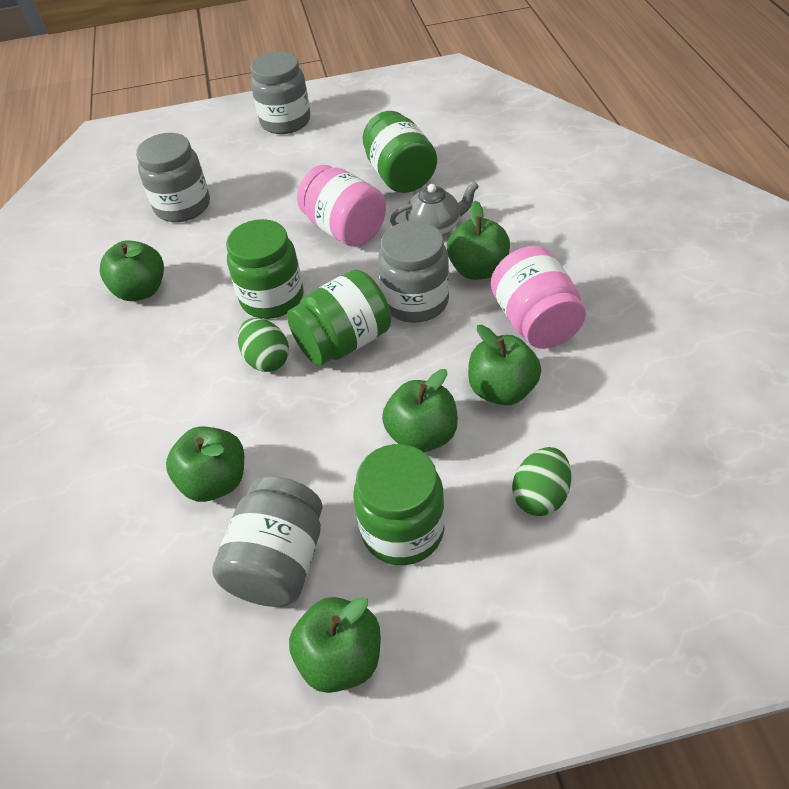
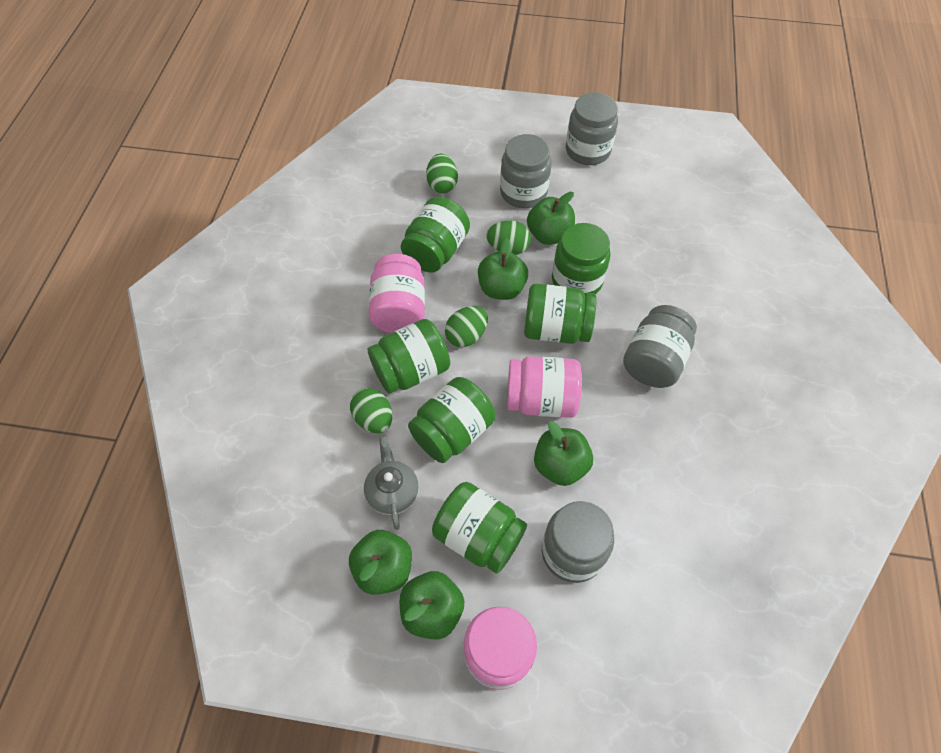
green apple: [100,240,164,301] [166,426,244,502] [289,597,381,693] [382,369,458,452] [447,200,510,280] [468,325,541,405] = 6 -> [349,530,412,595] [400,571,464,640] [478,238,528,300] [527,192,575,245] [534,421,593,486] = 5
green egg: [238,318,289,372] [512,447,571,516] = 2 -> [350,388,392,433] [426,154,458,193] [445,306,488,347] [486,221,531,255] = 4
green jar: [226,219,303,319] [287,270,391,366] [353,444,445,565] [362,111,437,193] = 4 -> [368,319,450,393] [401,197,470,272] [408,377,495,463] [432,482,527,573] [524,284,596,344] [552,223,611,294] = 6
pink jar: [297,165,386,247] [491,246,586,349] = 2 -> [369,254,425,333] [463,607,537,690] [507,356,582,418] = 3

